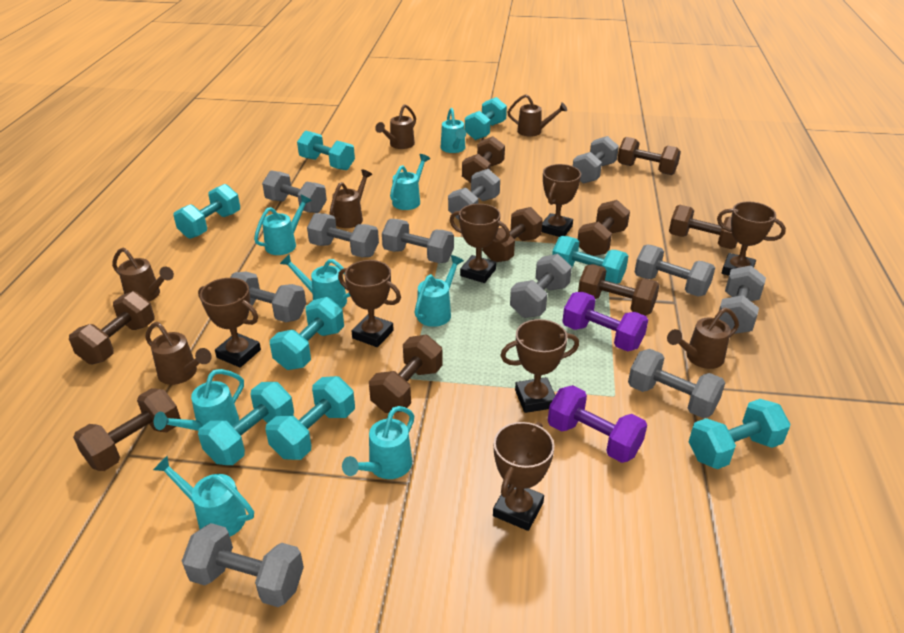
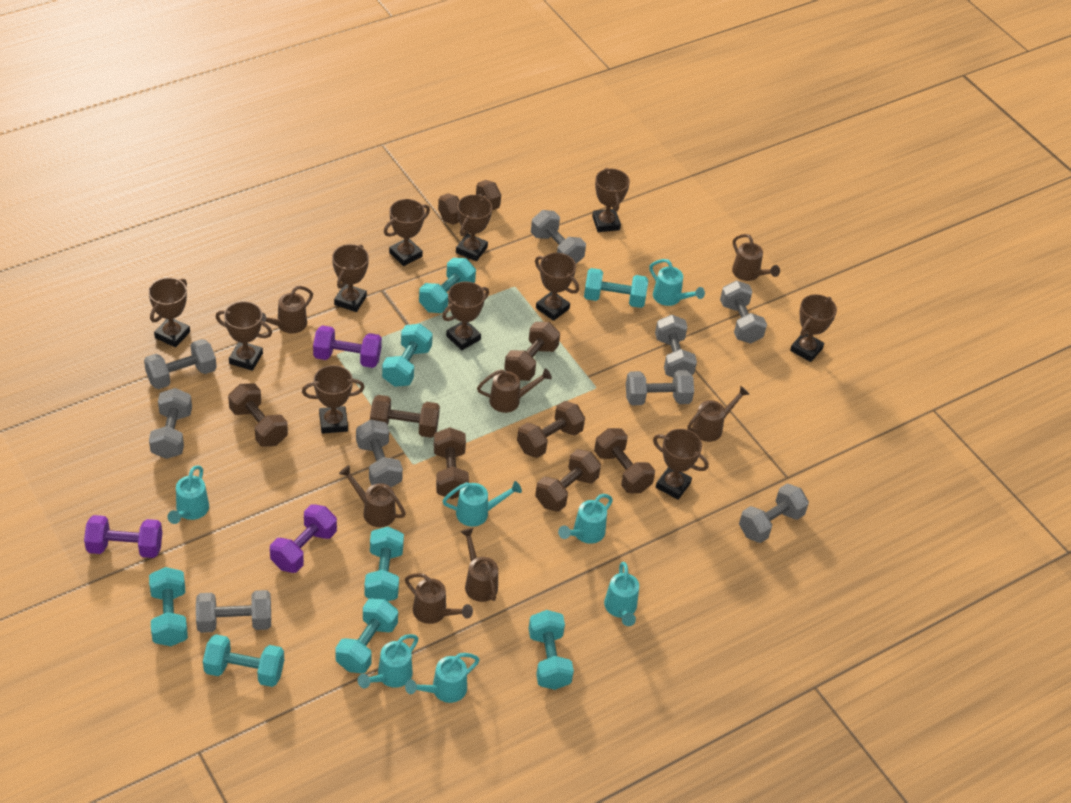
brown dumbbell: [69,291,155,364] [73,388,181,471] [369,334,443,413] [462,136,505,183] [482,207,543,262] [578,200,630,256] [578,264,660,316] [617,137,681,175] [669,205,737,249] = 9 -> [228,383,288,447] [370,395,440,438] [434,427,469,499] [438,180,501,225] [504,322,560,381] [517,401,585,458] [535,449,601,512] [594,428,655,493] = 8
brown trophy: [198,278,261,368] [338,260,401,347] [450,204,510,283] [493,422,554,531] [500,319,579,413] [542,164,581,237] [717,201,786,276] = 7 -> [148,278,190,347] [216,301,272,371] [302,365,365,434] [332,244,369,312] [384,199,430,266] [442,281,489,350] [456,195,492,261] [535,253,579,321] [592,168,630,232] [653,429,708,500] [790,294,837,362] = 11
brown watering can: [112,248,174,302] [145,322,212,385] [329,169,372,228] [375,104,416,149] [508,94,567,137] [667,308,739,369] = 6 -> [262,286,313,334] [339,465,406,527] [405,573,473,624] [460,528,498,602] [477,368,552,413] [688,386,749,442] [732,234,780,281] = 7
grey dumbbell: [182,523,304,607] [230,272,306,322] [262,170,327,213] [307,213,379,257] [382,219,454,263] [448,169,500,220] [510,254,572,318] [573,136,619,184] [628,349,725,418] [635,245,715,297] [719,265,766,334] = 11 -> [144,339,217,389] [149,388,192,459] [196,590,271,633] [356,419,403,487] [531,210,586,264] [626,370,694,405] [655,315,697,377] [720,280,767,344] [739,484,809,543] = 9
purple dumbbell: [548,385,647,463] [562,292,648,352] = 2 -> [84,515,162,558] [270,504,337,573] [313,325,382,368] = 3
turquoise watering can: [153,369,244,431] [153,456,254,537] [254,195,312,255] [280,254,350,308] [342,406,414,479] [390,154,430,210] [415,255,464,327] [441,108,466,153] = 8 -> [167,465,209,524] [358,634,419,688] [405,653,480,703] [442,481,522,527] [558,494,613,544] [604,562,639,626] [649,259,705,306] = 7

